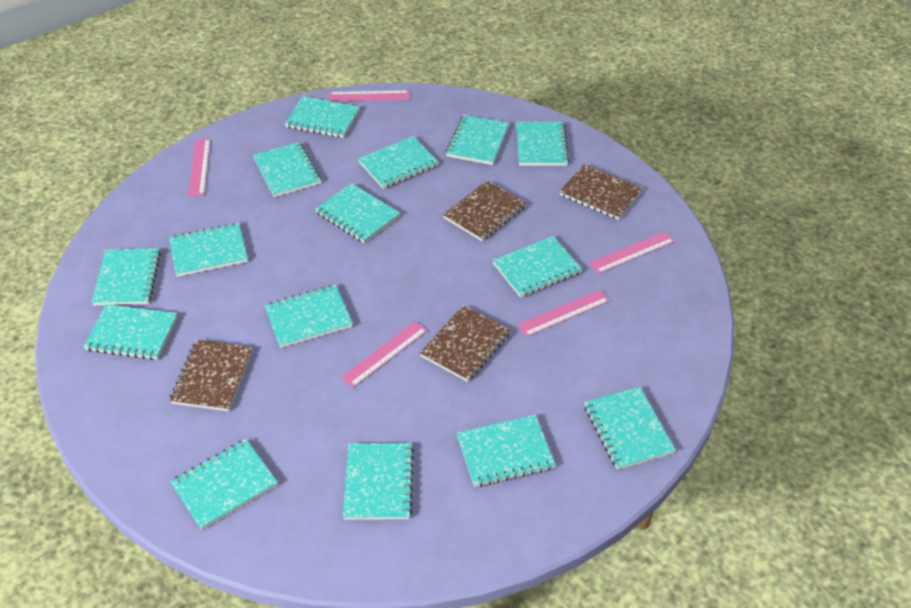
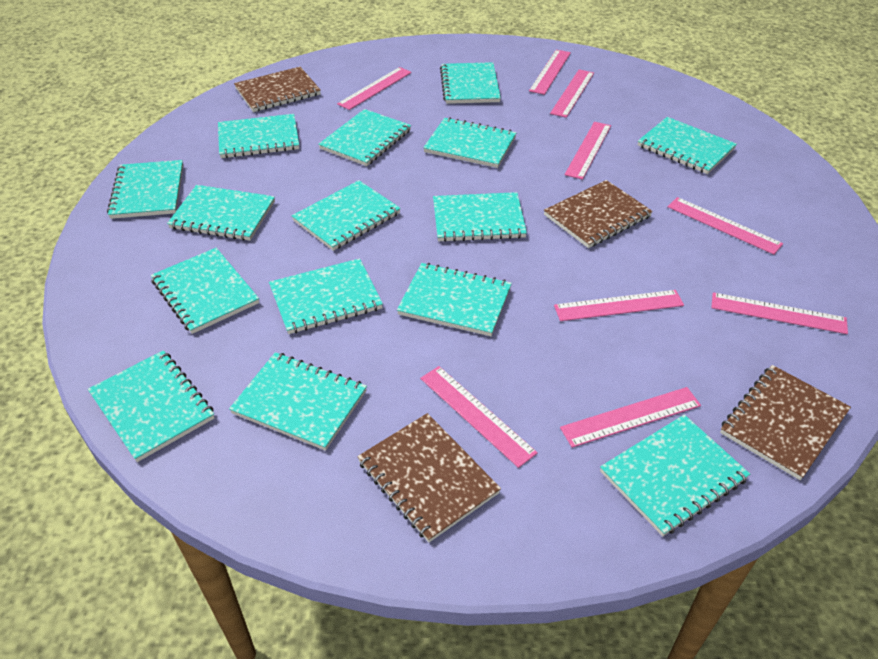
pink ruler: [188,139,210,196] [329,90,409,101] [341,321,428,388] [518,290,610,337] [589,231,675,274] = 5 -> [337,67,412,110] [420,366,538,468] [529,50,571,95] [550,69,594,118] [554,290,684,321] [560,387,701,448] [564,122,611,180] [668,197,783,255] [711,292,848,334] = 9

